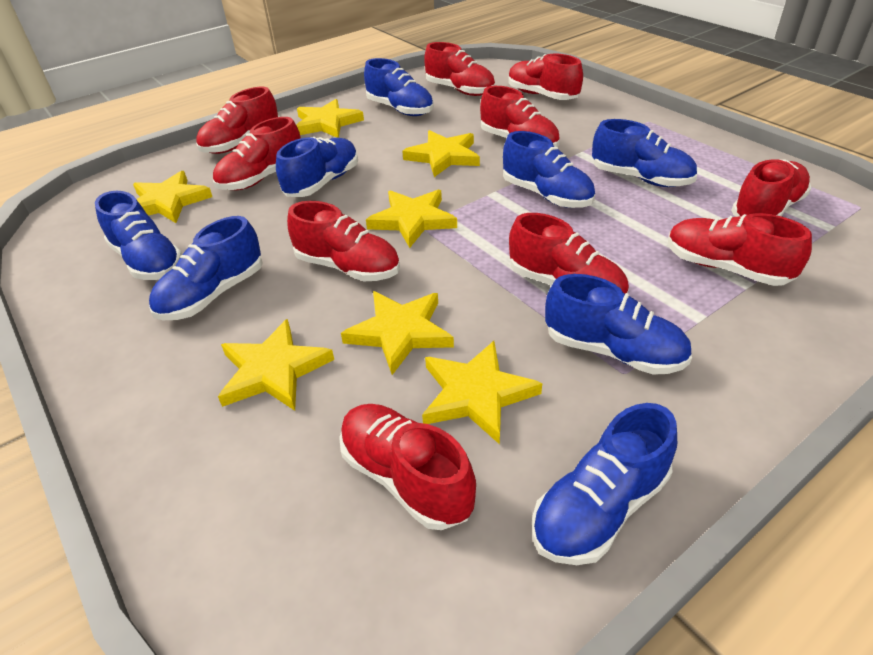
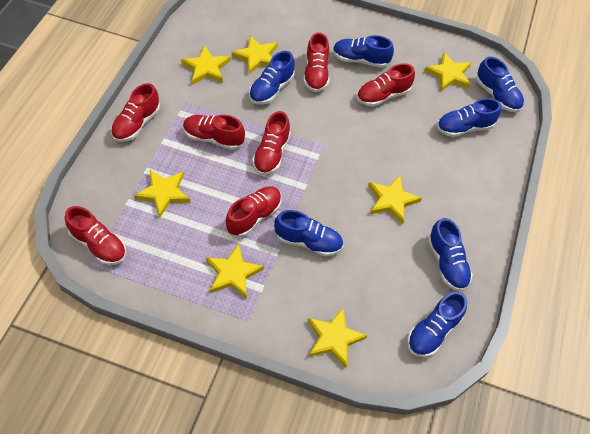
blue shoe: [95,191,182,280] [149,216,263,320] [276,137,358,197] [364,58,434,116] [503,131,595,208] [532,403,677,565] [545,274,692,375] [592,119,697,187] = 8 -> [249,51,295,104] [274,210,343,256] [333,35,394,68] [407,292,467,357] [428,218,473,291] [437,98,501,137] [476,57,524,112] = 7
red shoe: [196,87,278,154] [213,117,301,190] [287,201,400,281] [339,404,476,530] [424,42,495,96] [480,86,560,147] [508,54,583,100] [509,213,629,294] [668,213,812,286] [731,159,811,217] = 10 -> [65,206,126,265] [111,83,160,142] [183,115,245,150] [226,186,281,237] [252,111,291,175] [303,32,330,92] [357,63,415,107] = 7

